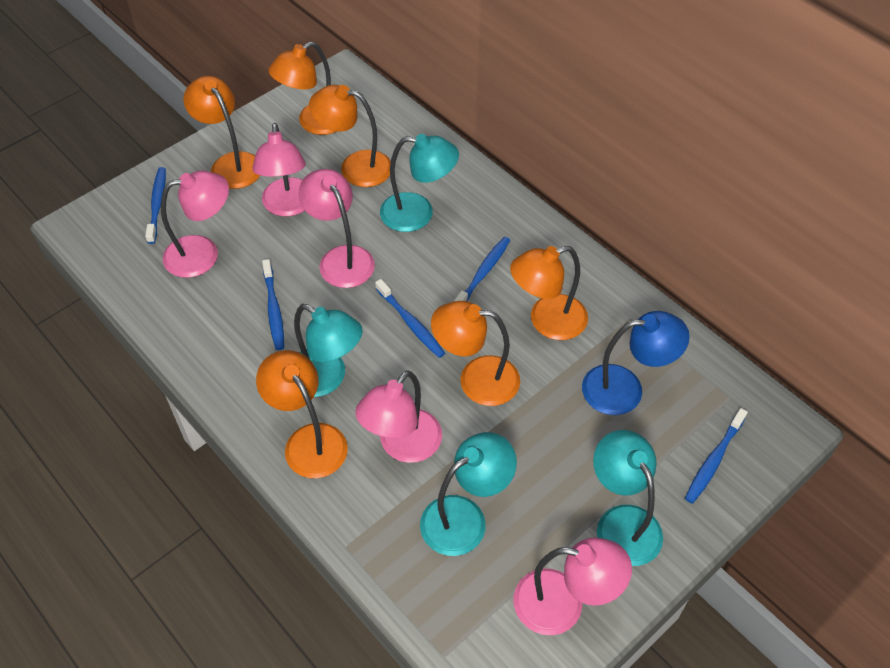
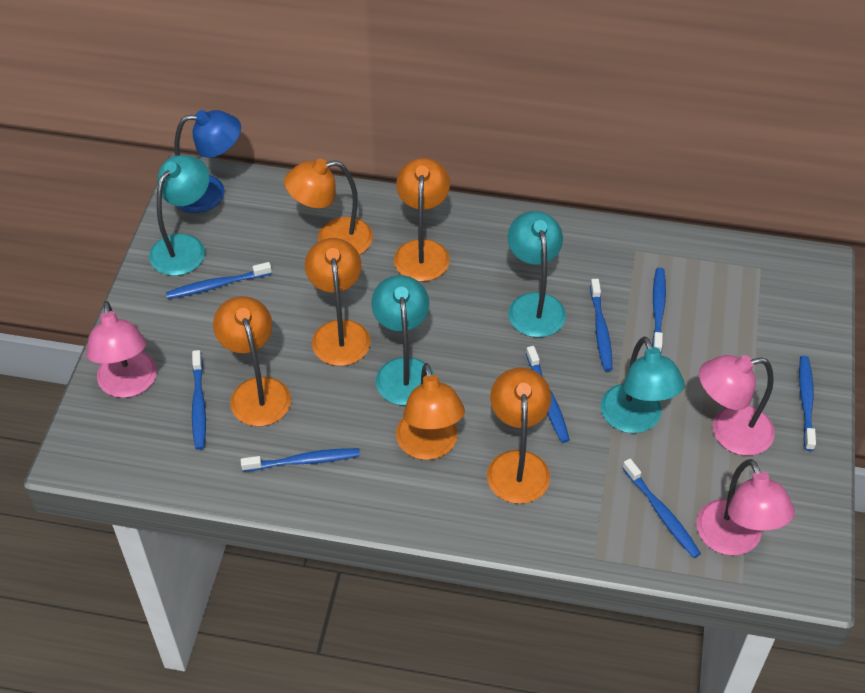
blue toothbrush: [145,167,166,244] [262,259,284,350] [375,279,445,358] [453,237,510,302] [685,408,748,503] = 5 -> [166,262,272,299] [192,350,206,450] [241,448,360,472] [526,346,570,443] [590,279,612,371] [623,459,701,558] [652,268,666,353] [799,356,816,451] = 8
pink lamp: [161,171,229,278] [252,123,306,216] [298,169,375,288] [355,370,442,463] [514,538,632,635] = 5 -> [86,301,157,398] [697,459,795,556] [699,355,775,456] = 3

